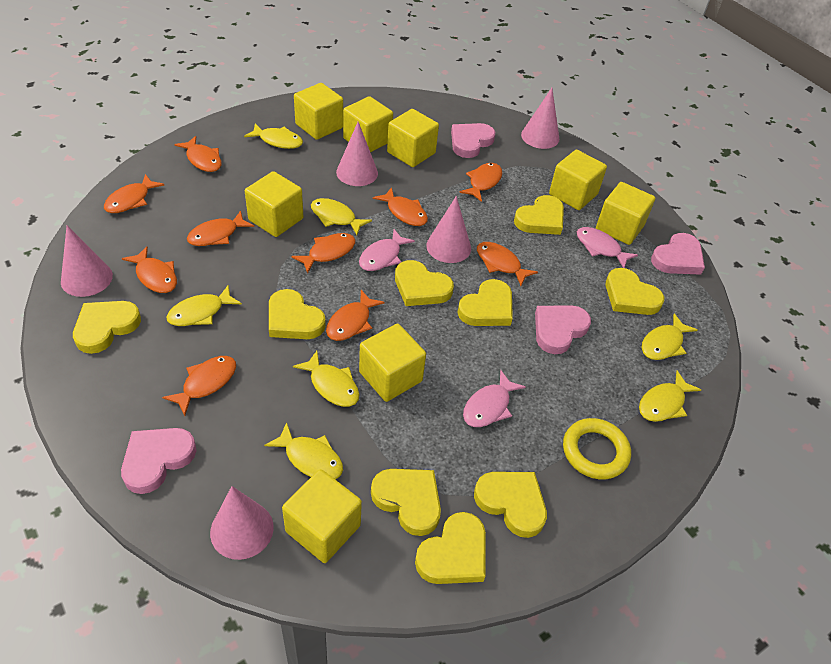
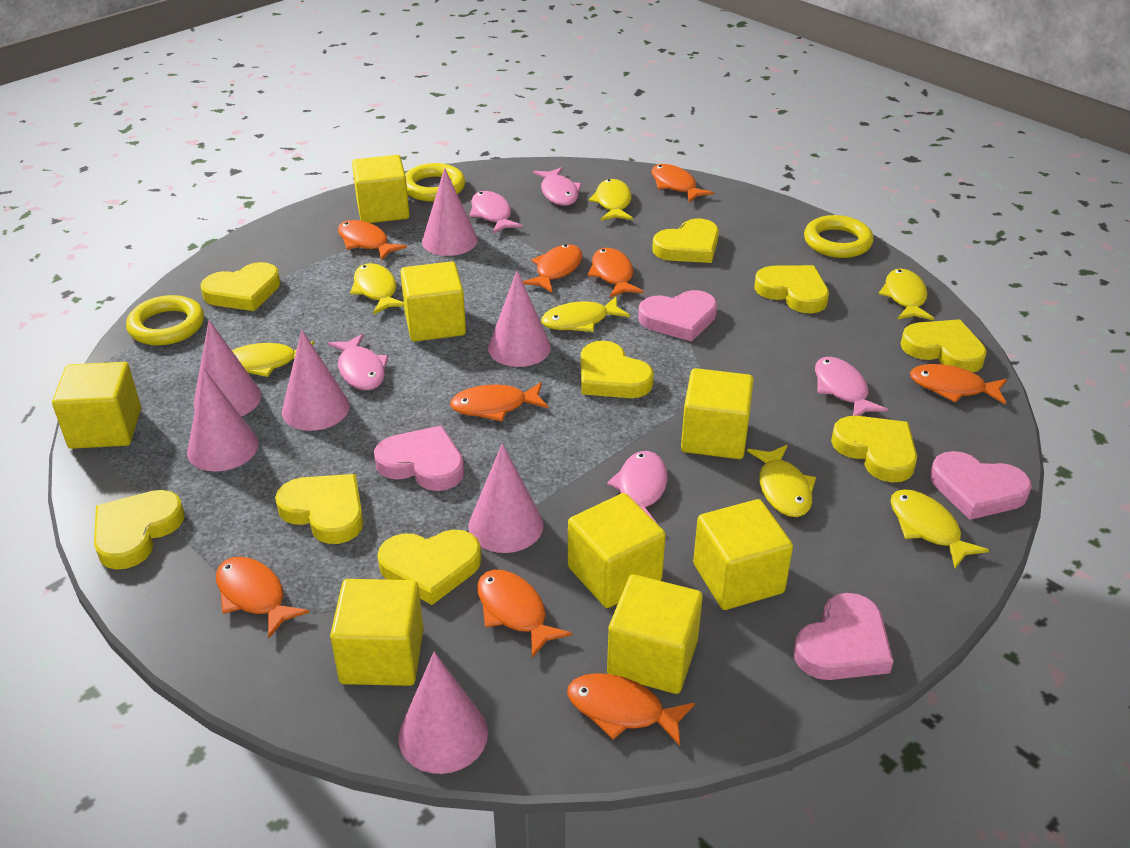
orange fish: [104,174,164,213] [122,246,177,293] [162,356,236,416] [174,136,222,172] [187,210,254,246] [291,233,355,274] [326,290,385,341] [373,187,428,226] [459,163,502,202] [477,242,538,286] = 10 -> [216,557,309,638] [338,220,407,261] [450,382,548,421] [477,570,572,658] [522,244,582,293] [567,673,695,746] [588,248,644,297] [651,164,714,202] [910,364,1007,405] = 9
pink cone: [61,225,113,297] [210,486,274,560] [336,122,378,186] [426,196,471,263] [521,88,559,149] = 5 -> [187,367,259,472] [193,320,261,416] [282,329,350,431] [398,652,488,774] [422,168,478,256] [468,443,544,553] [488,270,551,367] = 7
pink fish: [359,229,415,271] [463,370,526,427] [577,227,638,268] = 3 -> [328,334,389,390] [469,191,523,234] [533,167,582,206] [607,451,667,523] [815,357,888,416] = 5
yellow ring: [563,418,631,479] = 1 -> [126,295,204,346] [405,163,465,201] [804,215,873,258] = 3

